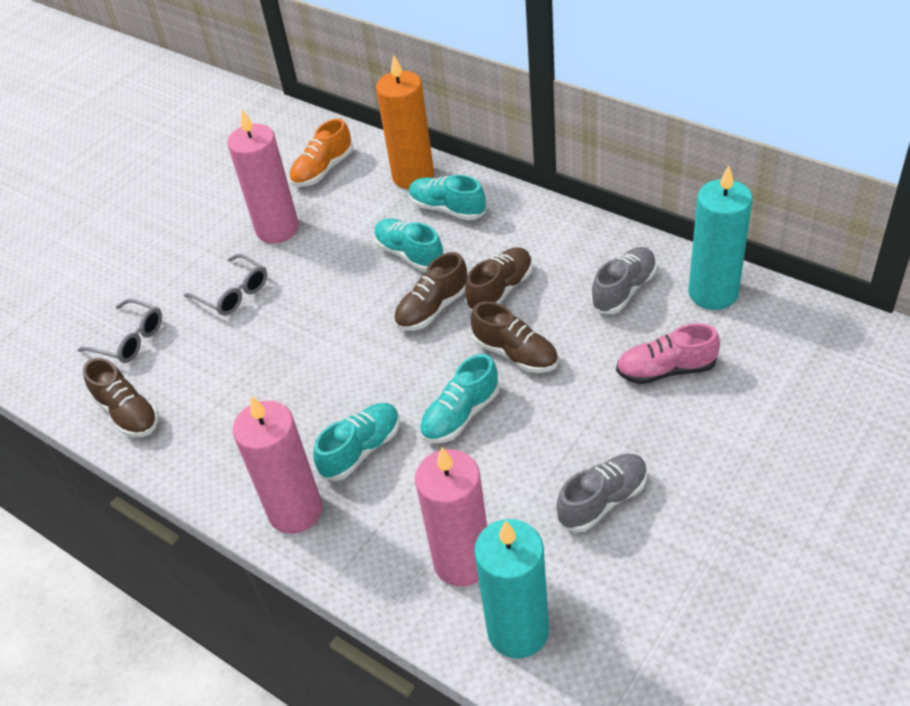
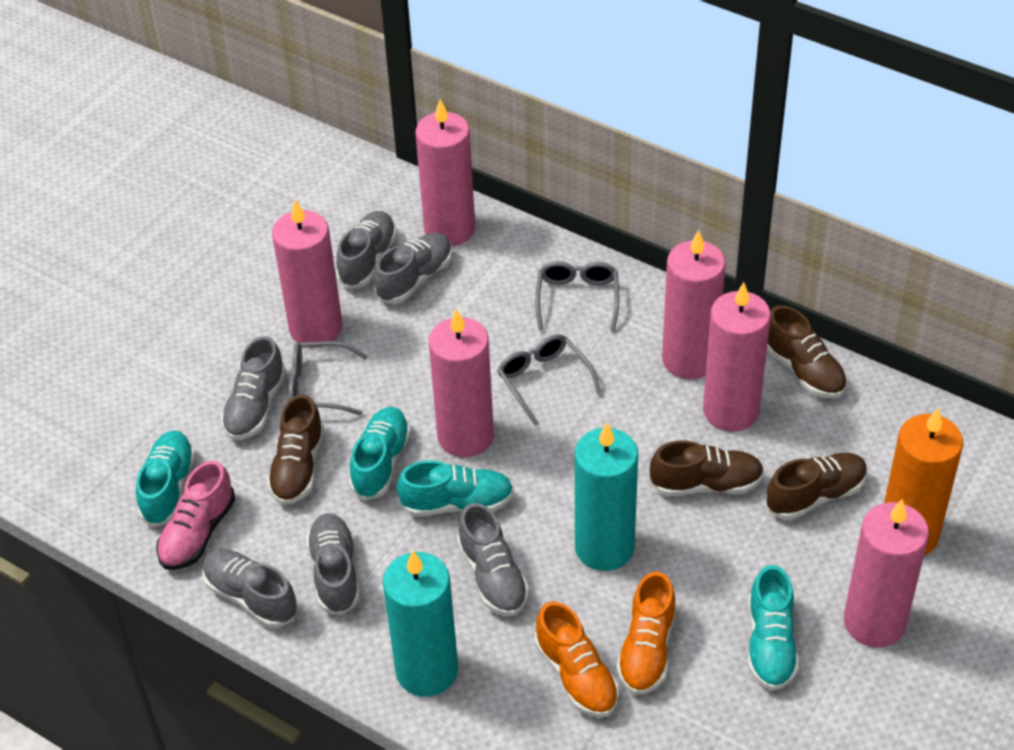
grey glasses: [77,299,162,363] [184,254,267,316] = 2 -> [288,341,368,415] [497,334,602,426] [535,261,619,332] = 3
grey shoe: [556,454,647,532] [591,247,657,314] = 2 -> [202,549,298,628] [221,336,286,440] [306,513,360,615] [336,211,397,289] [374,233,452,304] [457,503,529,616] = 6
orange shoe: [289,118,353,187] = 1 -> [535,601,619,717] [616,572,676,695] = 2
pink candle: [228,110,299,244] [233,396,322,534] [415,447,487,586] = 3 -> [272,199,343,347] [416,99,475,246] [429,309,494,457] [662,230,726,379] [703,282,771,432] [844,499,929,648] = 6

